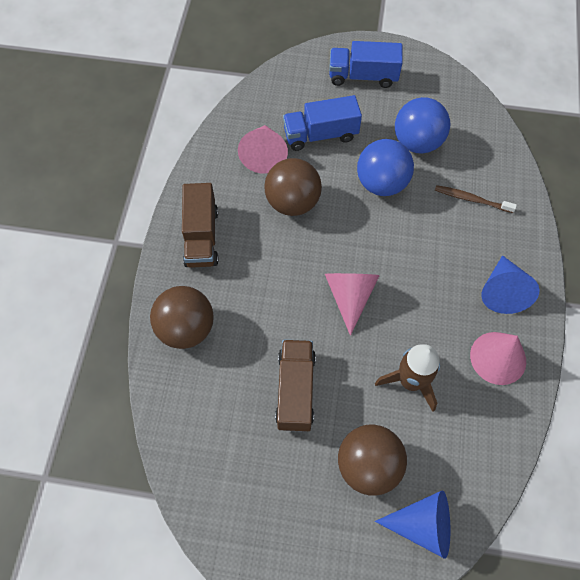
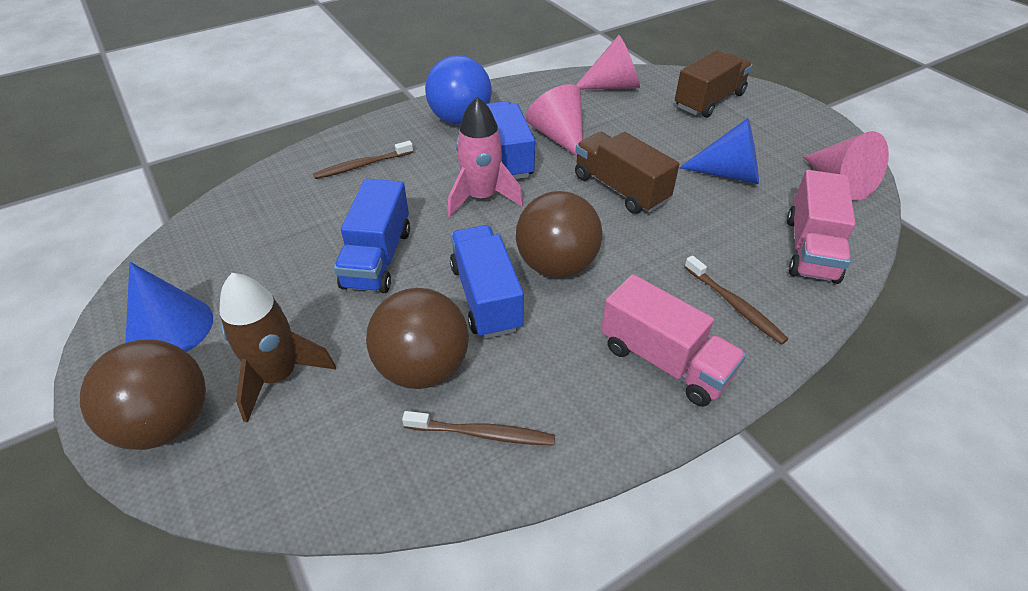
blue ball: [357,139,414,196] [395,97,450,154] = 2 -> [425,55,492,125] = 1
blue truck: [283,95,362,151] [329,41,403,88] = 2 -> [334,179,410,293] [450,225,524,339] [486,101,535,179] = 3
brown toothbrush: [435,185,517,213] = 1 -> [313,141,413,179] [402,411,555,446] [684,255,788,345] = 3
pink rocket: none = 0 -> [448,97,523,217] = 1
pink truck: none = 0 -> [601,274,746,407] [787,170,855,284] = 2

